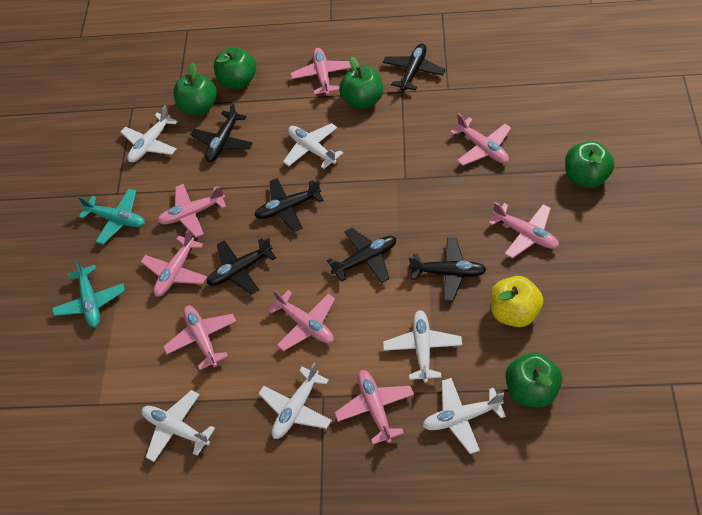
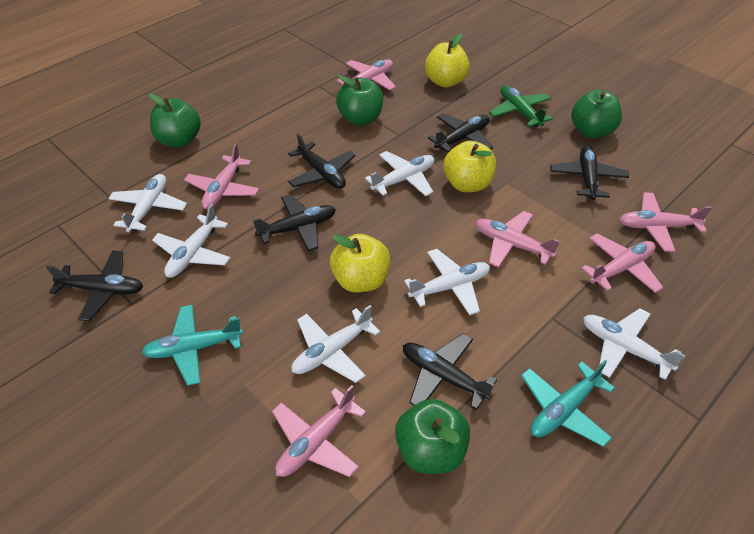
green apple: [173,62,217,115] [214,47,256,89] [339,57,383,109] [505,352,562,407] [565,141,614,188] = 5 -> [149,93,201,147] [336,75,383,125] [395,399,470,474] [571,90,622,138] = 4
green plane: none = 0 -> [489,85,553,127] = 1
pink plane: [141,229,207,297] [157,184,226,237] [163,305,236,370] [268,290,335,351] [291,48,352,95] [334,370,414,445] [450,113,511,166] [489,202,559,258] = 8 -> [184,143,260,209] [272,385,366,477] [337,59,396,90] [475,211,560,268] [581,233,663,293] [619,193,712,252] = 6
yellow apple: [490,276,543,327] = 1 -> [330,234,390,292] [425,33,470,88] [443,141,496,192] = 3

